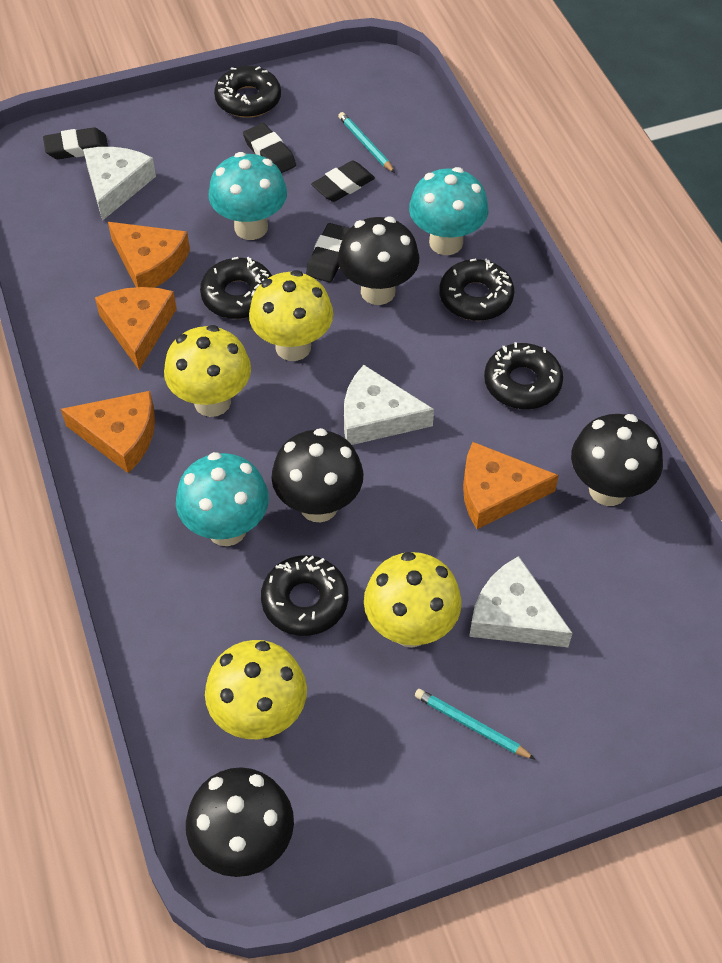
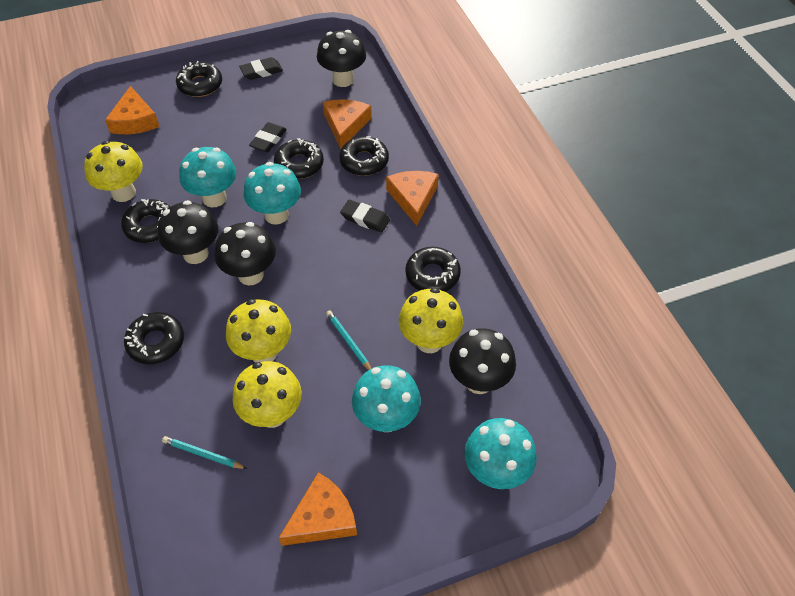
black donut: [200,257,272,319] [214,66,281,118] [261,555,348,636] [439,258,514,321] [484,342,563,409] = 5 -> [121,199,170,243] [124,312,184,364] [176,61,222,97] [274,138,324,179] [339,136,389,176] [405,247,461,292] = 6
black eraser: [43,127,108,159] [243,123,296,173] [306,223,350,282] [311,160,375,202] = 4 -> [239,57,283,80] [249,122,287,152] [340,200,390,233] = 3
turquoise mushroom: [176,452,269,546] [208,152,287,240] [409,167,488,255] = 3 -> [179,147,236,207] [244,162,301,225] [352,365,421,432] [464,418,537,489] = 4
white cheese: [83,147,156,221] [344,365,434,445] [469,556,572,647] = 3 -> none = 0

